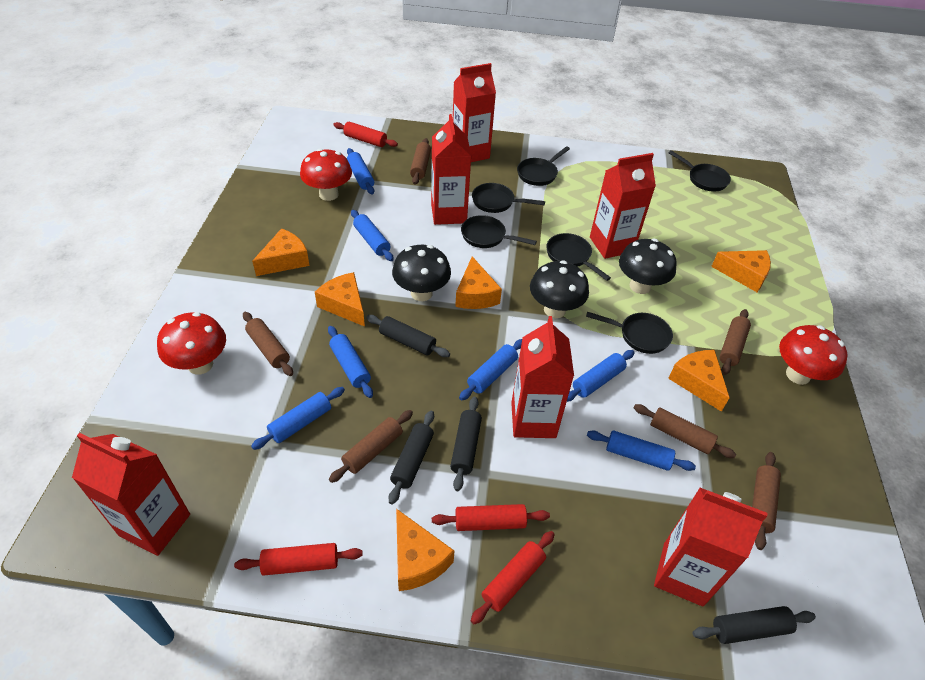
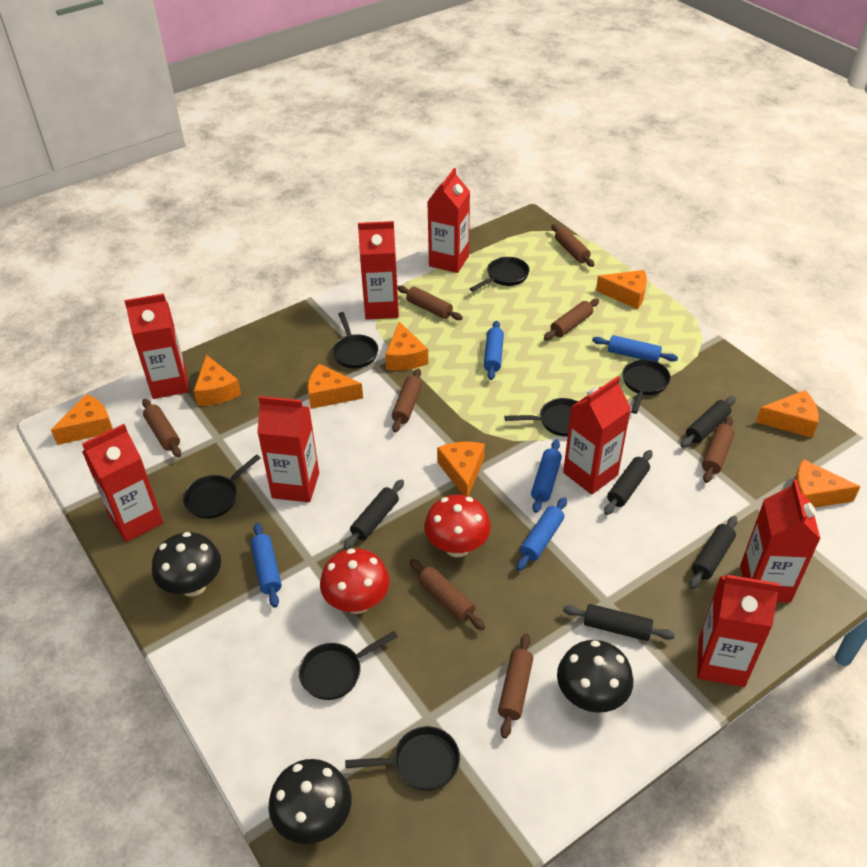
black pan: [461,215,537,248] [472,183,545,213] [517,146,570,186] [546,233,611,281] [586,312,673,354] [669,150,731,192] = 6 -> [183,454,260,519] [299,631,398,700] [332,312,378,368] [345,726,460,791] [470,257,530,291] [504,398,578,437] [622,359,671,414] = 7
black rolling pin: [366,315,450,357] [389,411,434,505] [450,397,482,491] [692,606,816,644] = 4 -> [344,479,404,550] [563,604,675,641] [604,450,653,515] [681,396,736,448] [690,516,738,589] = 5
blue rolling pin: [251,387,345,450] [328,326,373,398] [347,148,374,195] [351,210,394,261] [459,339,522,401] [567,350,635,402] [587,430,696,471] = 7 -> [251,523,282,608] [484,321,504,380] [517,497,567,571] [531,439,562,513] [592,335,678,362] = 5
brown rolling pin: [243,312,293,376] [329,410,413,483] [410,138,431,185] [634,404,736,458] [719,309,751,375] [752,452,781,550] = 6 -> [142,399,181,457] [392,368,422,433] [398,286,463,320] [410,559,485,630] [498,633,533,738] [544,299,599,340] [551,224,594,267] [702,416,735,483] = 8
orange cheese: [252,228,310,276] [315,272,365,327] [396,509,454,591] [455,256,502,309] [668,350,730,412] [711,250,771,292] = 6 -> [51,394,113,445] [194,355,241,406] [308,364,363,409] [385,322,428,370] [437,442,485,496] [596,270,647,309] [756,390,819,438] [794,459,861,508] = 8
red carton: [72,433,190,556] [431,114,471,225] [453,63,496,162] [511,316,574,438] [590,153,656,259] [654,487,768,606] = 6 -> [82,424,163,542] [124,294,189,399] [257,396,319,502] [358,221,399,320] [427,168,470,273] [563,376,631,495] [697,575,781,687] [740,480,820,603] = 8
red mushroom: [157,312,226,375] [300,148,352,201] [779,325,848,385] = 3 -> [320,548,390,614] [424,495,491,557] = 2
red rolling pin: [234,543,363,576] [333,122,398,147] [432,504,550,531] [471,531,555,625] = 4 -> none = 0

